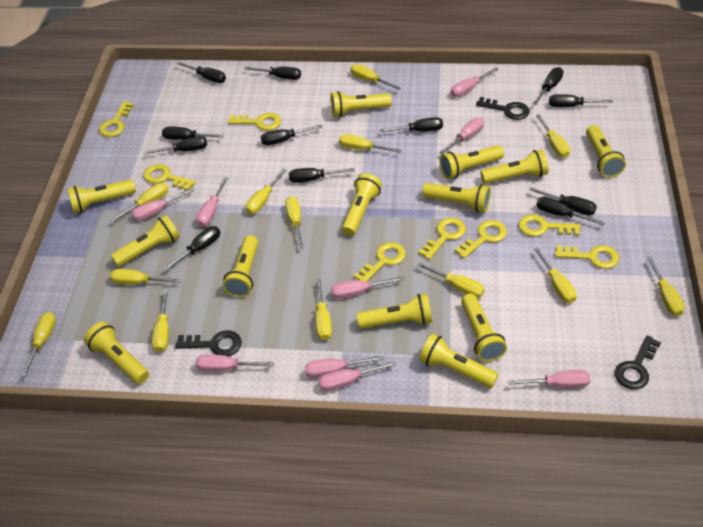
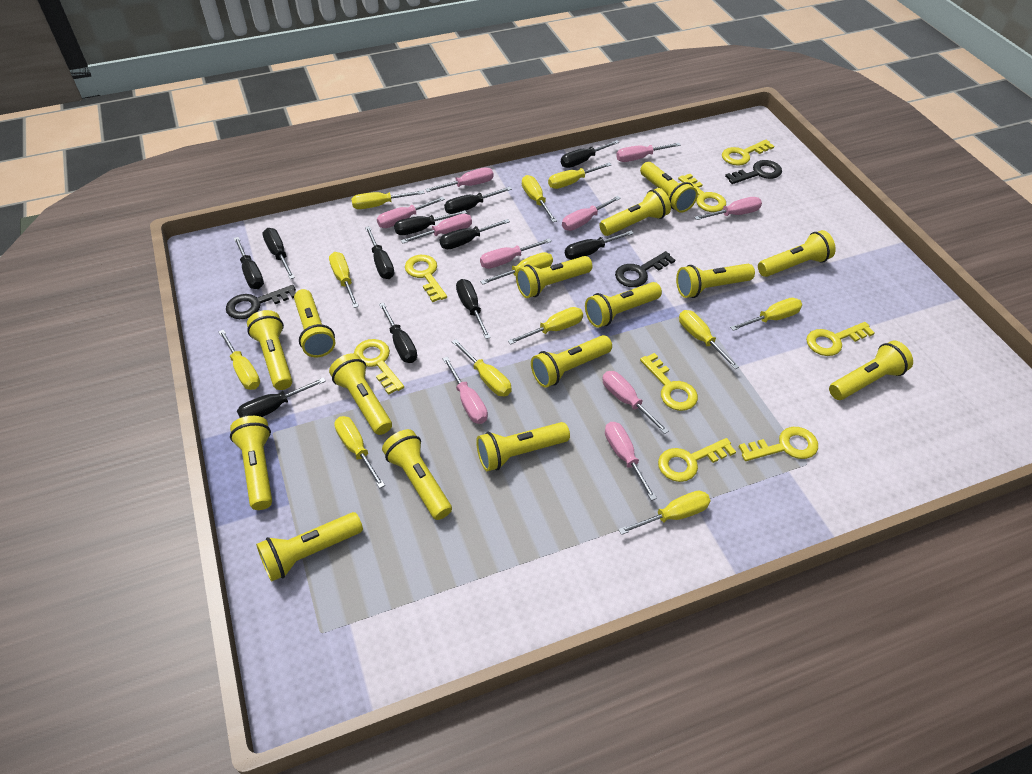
black screwdriver: [144,136,207,155] [162,126,224,140] [163,226,220,271] [176,61,226,83] [244,67,301,80] [261,125,322,145] [289,168,355,183] [380,117,443,132] [529,187,597,215] [532,67,563,105] [536,197,605,226] [549,94,613,107] = 12 -> [234,237,264,289] [237,377,326,418] [262,228,295,279] [365,226,394,279] [379,303,417,363] [394,210,467,235] [440,219,510,249] [444,187,512,214] [456,279,491,339] [561,140,619,168] [565,231,634,260] = 11
pink screwdriver: [131,188,195,221] [196,177,228,227] [196,354,274,372] [305,355,383,378] [318,361,396,391] [331,276,404,299] [439,118,484,154] [451,67,499,97] [508,370,591,388] = 9 -> [377,197,445,228] [401,214,472,243] [425,167,494,192] [443,357,488,424] [480,239,552,269] [562,196,621,231] [602,371,669,434] [605,422,657,501] [616,143,681,162] [694,197,762,220] = 10
yellow flashlight: [67,179,136,213] [84,322,149,384] [111,215,180,267] [223,235,258,298] [330,91,392,117] [342,173,382,236] [356,294,432,329] [419,334,499,388] [422,183,491,212] [439,145,504,179] [461,294,507,362] [480,149,548,184] [586,125,626,177] = 13 -> [230,416,272,510] [247,310,292,390] [256,512,363,582] [294,289,335,357] [329,354,392,435] [382,429,452,520] [476,422,570,471] [516,256,592,298] [531,335,612,388] [585,282,662,328] [599,188,671,236] [640,162,698,213] [676,264,755,298] [758,230,836,277] [829,341,913,400] = 15
yellow screwdriver: [21,312,56,377] [110,269,181,285] [111,183,169,222] [152,290,169,352] [246,168,286,214] [285,196,304,249] [316,279,332,340] [339,134,401,153] [350,64,401,90] [417,262,485,298] [534,247,577,303] [536,114,570,158] [646,256,685,316] = 13 -> [219,329,260,390] [329,252,359,308] [334,416,385,488] [351,190,424,209] [452,339,512,396] [480,252,553,285] [508,307,583,345] [522,175,557,222] [548,163,611,189] [618,491,711,535] [679,310,739,369] [730,298,802,331] = 12

